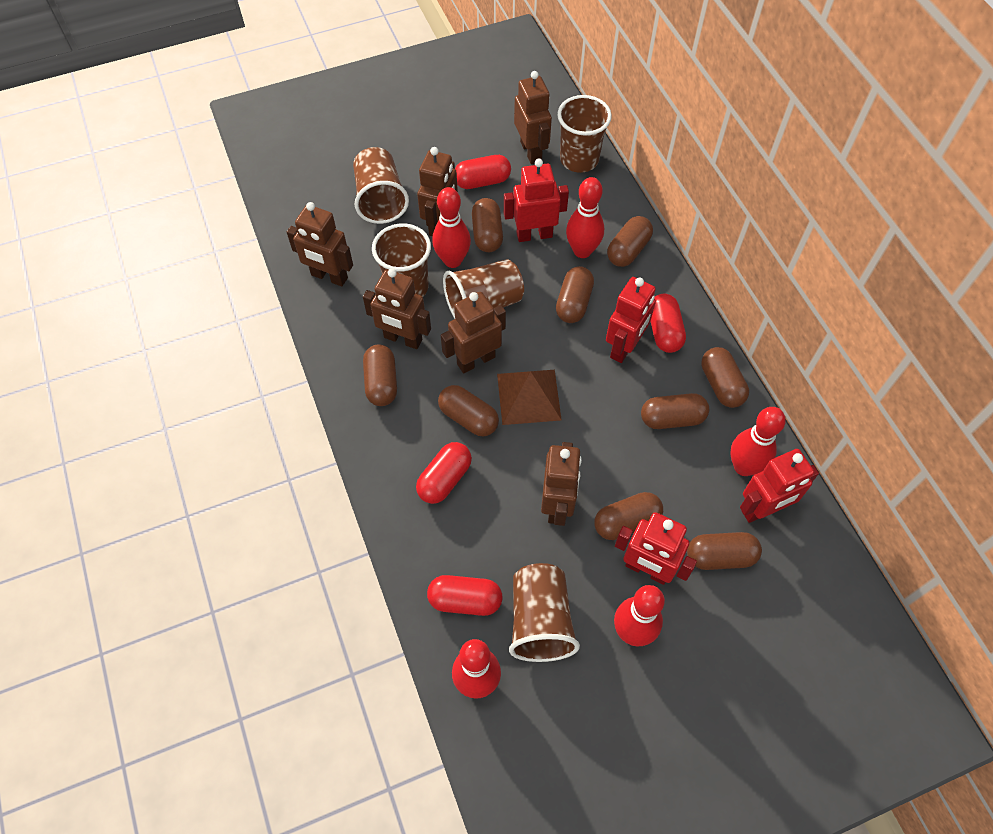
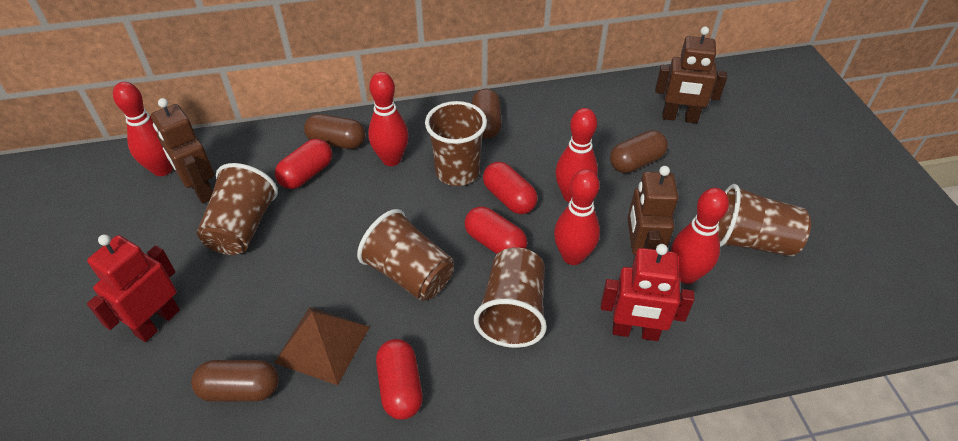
brown capsule: [363,344,397,406] [438,385,499,437] [472,198,503,252] [556,266,594,323] [594,492,663,540] [607,216,653,267] [641,393,709,429] [687,532,762,570] [701,347,749,408] = 9 -> [191,360,279,401] [304,114,365,149] [471,88,502,139] [610,130,668,173] = 4
brown robot: [287,202,353,287] [363,268,431,349] [417,147,458,236] [441,292,506,373] [514,71,552,164] [541,442,582,526] = 6 -> [151,98,214,204] [627,166,679,262] [655,26,727,123] = 3
red robot: [504,159,569,242] [606,277,656,363] [615,512,697,585] [740,449,819,523] = 4 -> [87,234,180,342] [601,244,695,341] = 2

